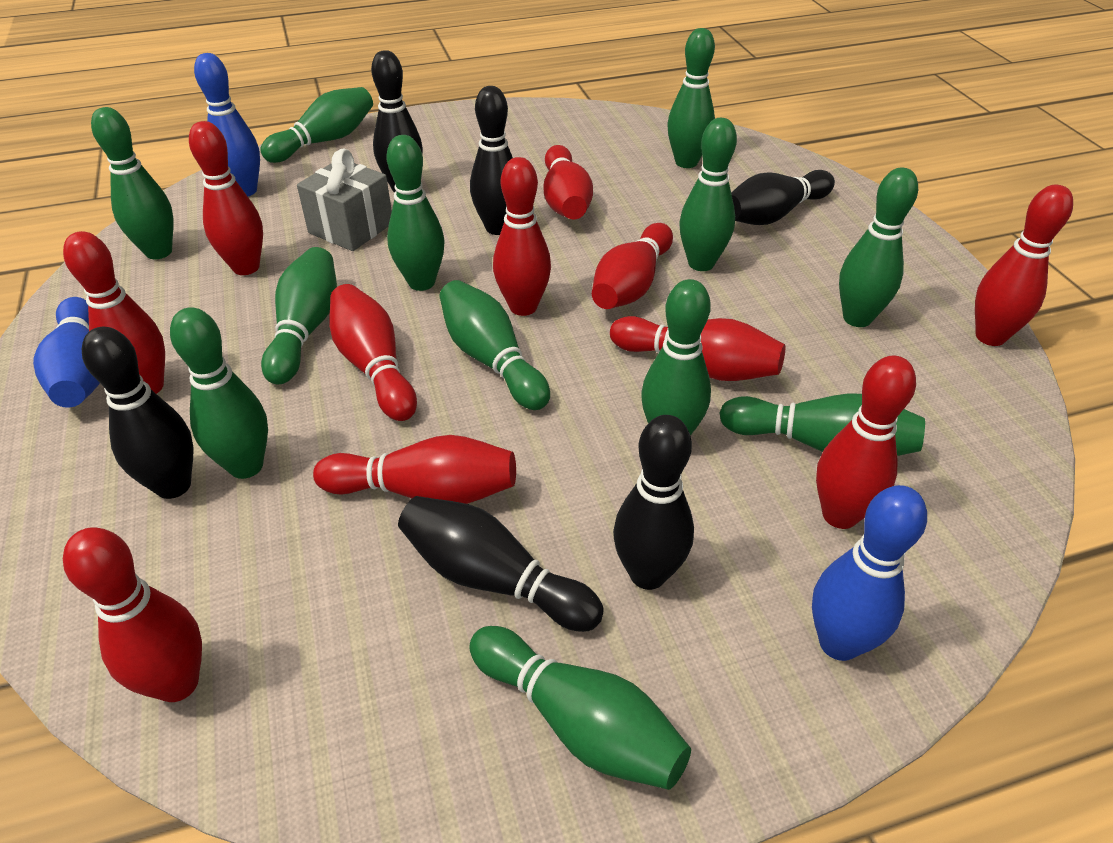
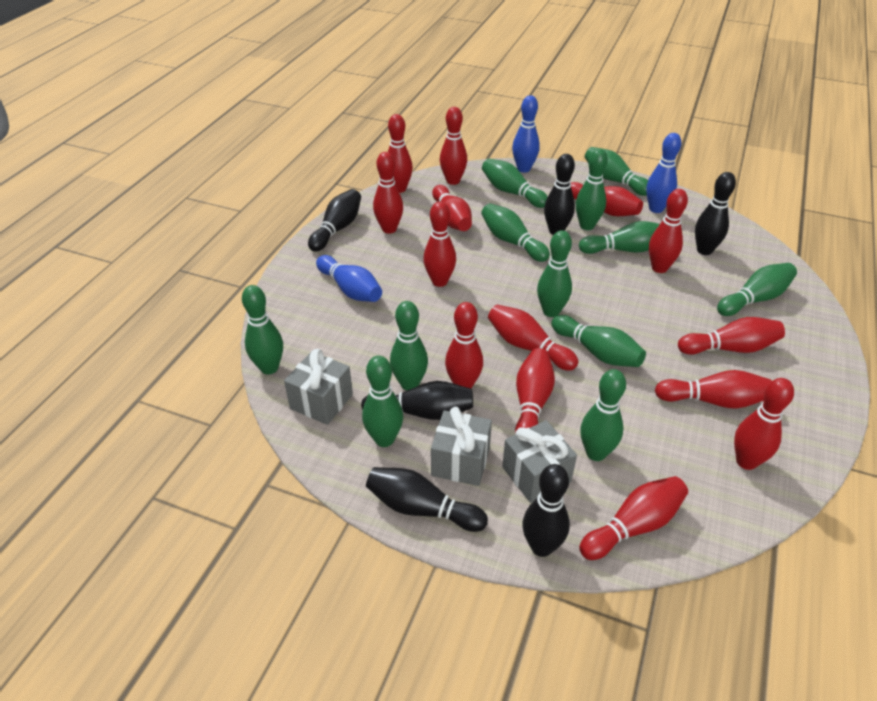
grey gift: [297,148,392,251] = 1 -> [284,349,353,425] [431,407,492,486] [502,420,577,503] = 3
red bowling pin: [63,231,165,394] [63,527,202,702] [189,121,263,275] [313,435,516,504] [329,284,417,421] [493,157,551,316] [543,145,593,220] [592,223,673,309] [610,316,785,381] [816,356,916,529] [975,184,1073,346] = 11 -> [373,152,403,234] [388,114,413,193] [423,202,456,287] [432,185,472,231] [440,107,467,185] [445,302,483,388] [488,305,578,371] [515,348,555,432] [571,182,643,216] [579,476,688,560] [649,189,688,273] [655,370,772,409] [678,317,785,355] [734,378,794,470] = 14

